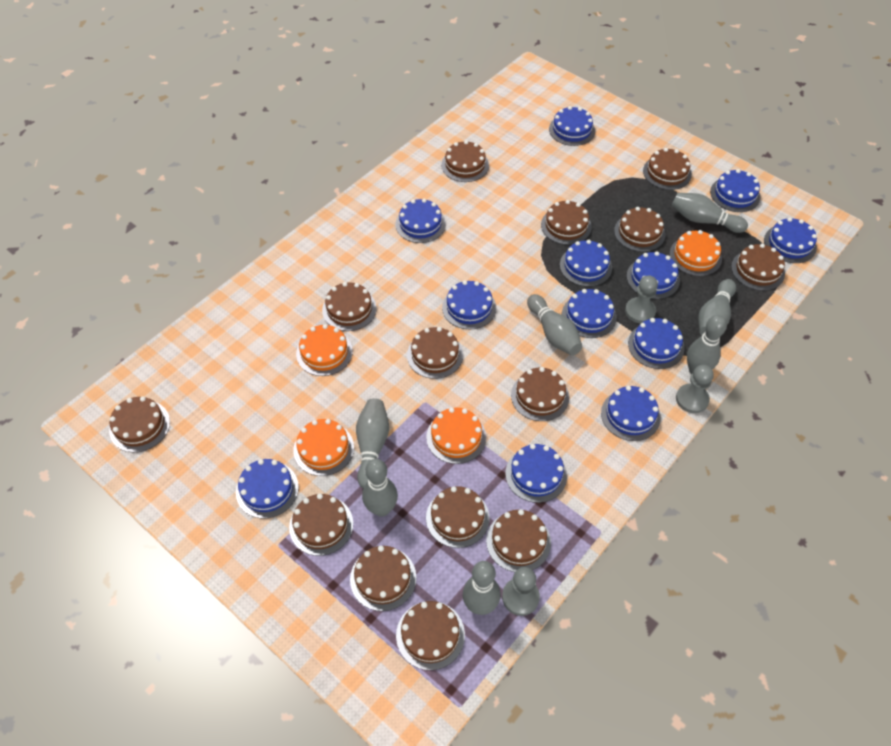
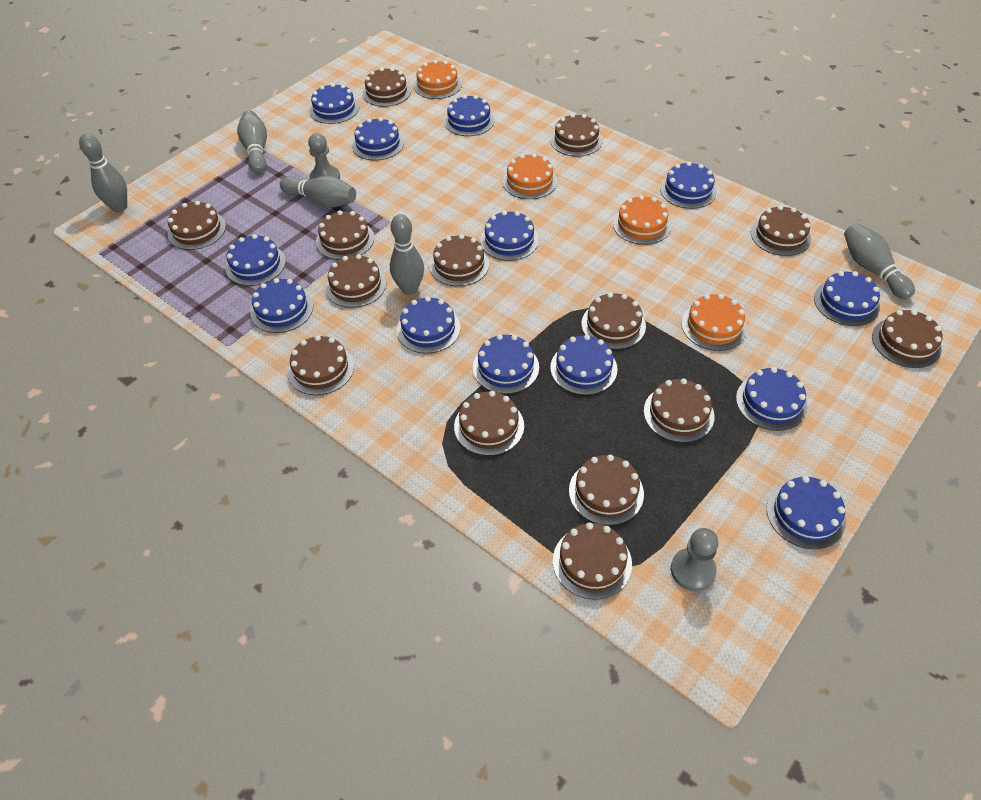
blue cake: [236,459,299,519] [395,199,446,243] [442,280,496,329] [506,444,567,503] [549,106,595,146] [560,240,612,287] [562,289,616,338] [601,386,661,441] [627,251,680,299] [628,318,685,369] [710,169,760,212] [764,217,817,263] = 12 -> [226,234,286,286] [250,278,313,333] [309,83,359,124] [352,117,404,161] [397,296,461,353] [444,95,495,136] [473,334,539,394] [480,211,539,261] [550,335,617,395] [660,162,717,209] [736,367,807,431] [767,476,846,549] [814,271,880,326] = 13
grey bowling pin: [356,398,389,488] [362,459,398,517] [463,561,501,615] [527,294,582,355] [672,193,748,233] [687,315,727,375] [698,279,736,335] = 7 -> [79,133,127,212] [237,110,267,174] [280,176,356,207] [390,214,424,295] [844,223,915,299] = 5
grey pawn: [502,567,540,616] [625,275,658,324] [676,365,714,413] = 3 -> [308,133,340,179] [671,528,718,591] = 2

